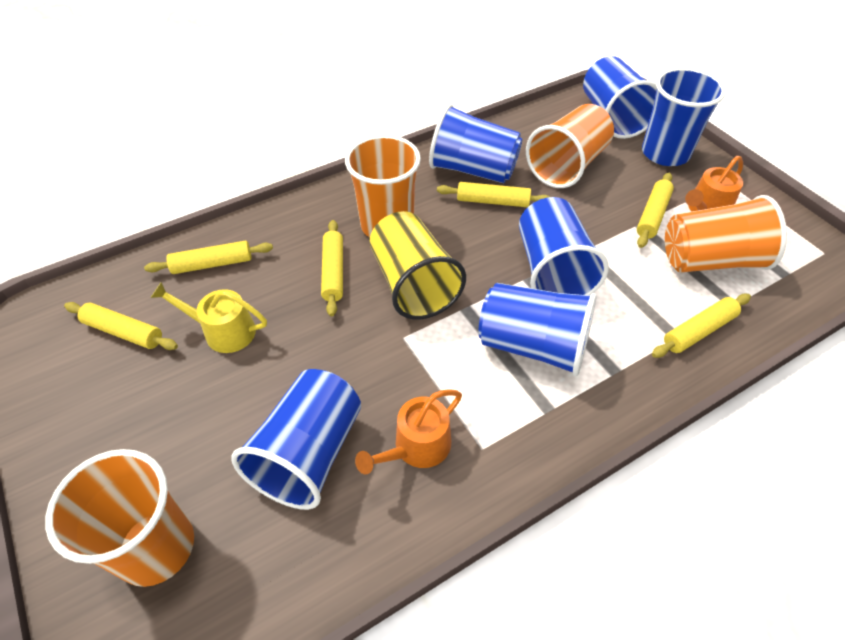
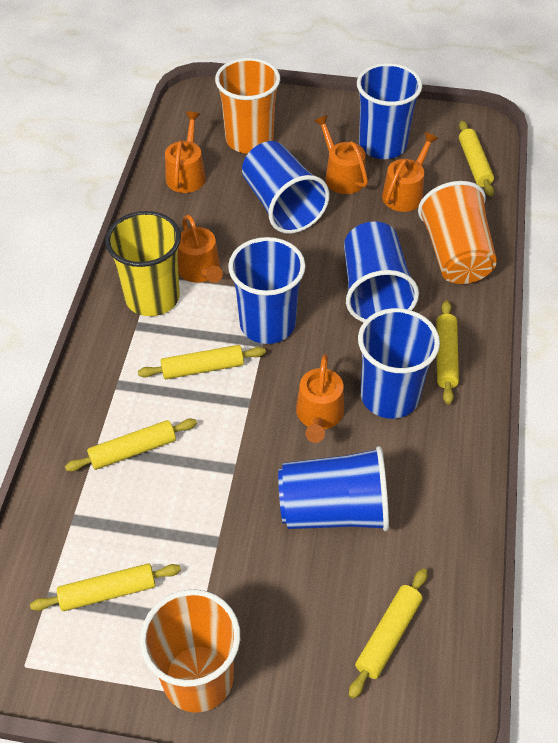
orange cup: [45,449,194,587] [345,135,421,238] [526,104,614,188] [665,195,787,273] = 4 -> [140,589,240,713] [215,58,280,154] [418,181,497,284] = 3
orange watering can: [355,389,462,474] [685,156,743,212] = 2 -> [165,111,206,193] [177,215,223,283] [296,354,344,443] [314,115,368,194] [382,132,438,212] = 5
yellow watering can: [151,282,267,353] = 1 -> none = 0

